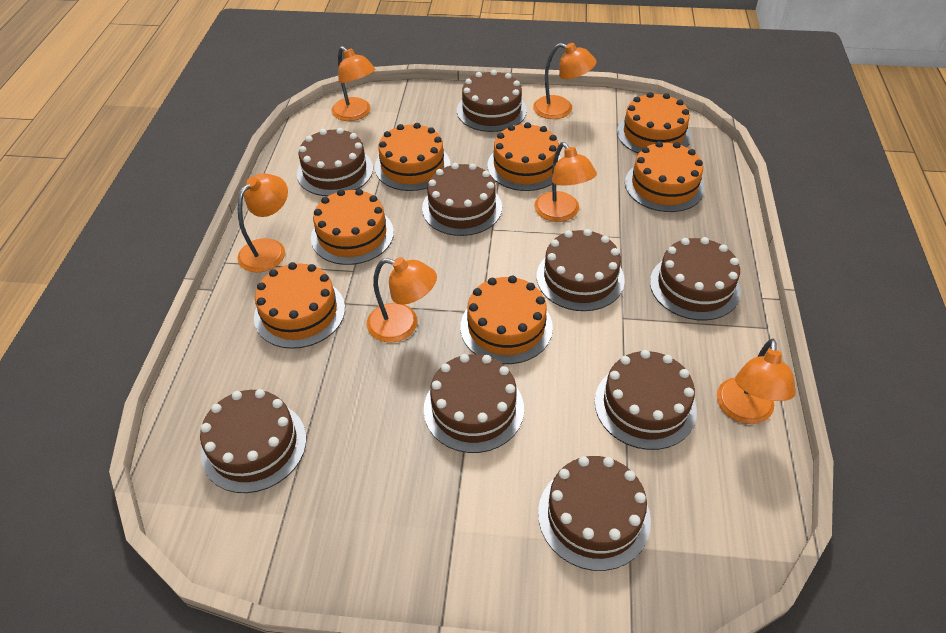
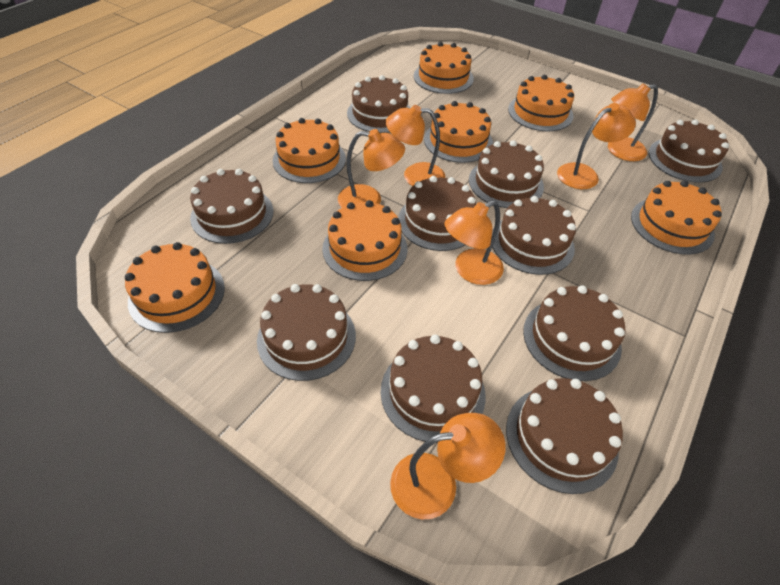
brown cake: [200,389,306,493] [297,128,373,196] [422,163,502,236] [424,354,524,453] [457,70,527,132] [537,229,625,311] [538,456,651,571] [595,350,697,450] [650,237,741,320] = 9 -> [190,169,273,244] [257,284,356,381] [347,75,411,133] [381,335,486,443] [398,176,476,251] [469,140,544,208] [492,196,576,275] [506,378,623,494] [523,285,625,381] [649,120,729,182] = 10

